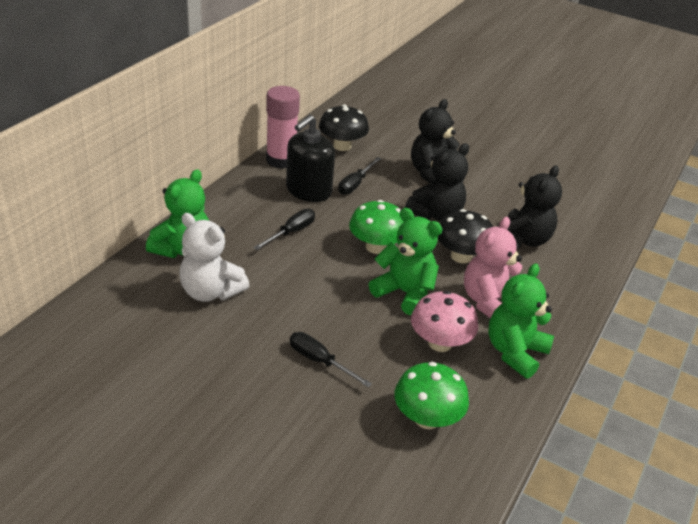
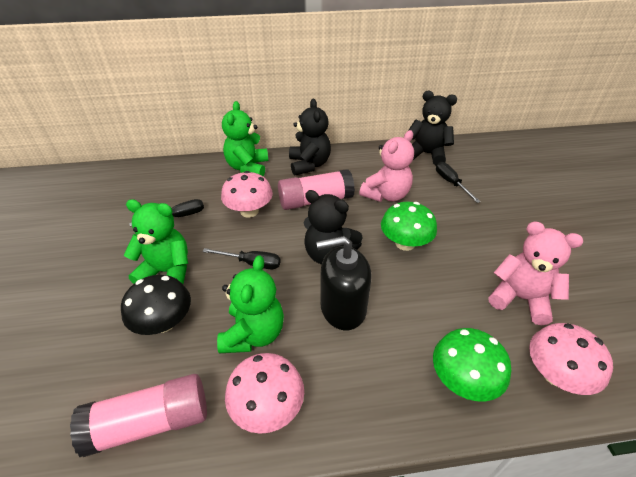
black mushroom: [319,104,369,151] [438,209,493,263] = 2 -> [121,275,191,335] = 1
pink glue stick: [266,86,300,169] = 1 -> [70,374,207,457] [278,169,355,210] = 2
pink mushroom: [411,291,478,352] = 1 -> [221,171,273,218] [225,353,304,434] [529,323,613,395] = 3
pink teddy bear: [464,217,522,318] = 1 -> [359,130,414,202] [489,221,583,325] = 2
white teddy bear: [179,213,250,302] = 1 -> none = 0

